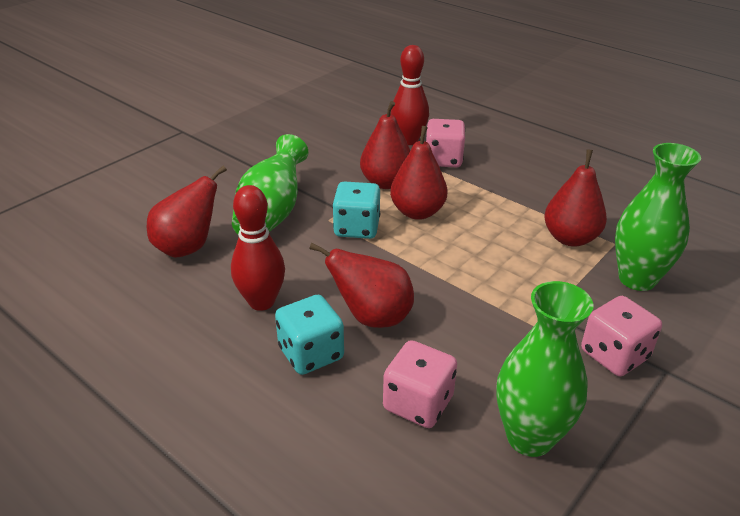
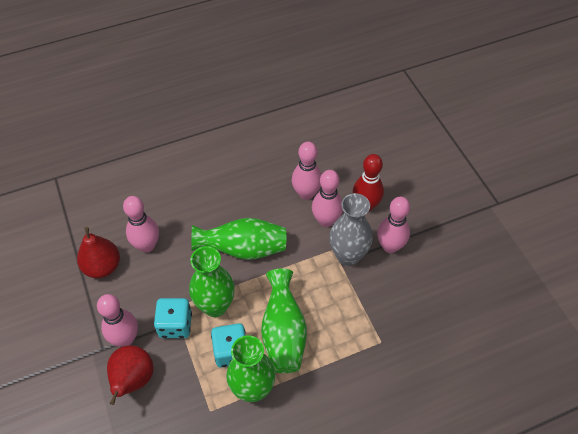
green vase: [232,134,309,234] [496,281,593,457] [615,143,701,291] = 3 -> [189,246,235,317] [192,218,286,260] [226,335,275,402] [261,268,307,373] = 4
grey vase: none = 0 -> [329,193,373,266] = 1
pink bowling pin: none = 0 -> [97,294,138,347] [123,196,159,253] [292,142,322,200] [312,170,343,227] [377,197,410,253] = 5
pink dice: [383,340,457,428] [426,119,465,167] [581,296,662,376] = 3 -> none = 0
red bowling pin: [231,185,285,311] [391,45,429,145] = 2 -> [353,154,384,211] = 1
red pear: [147,166,227,258] [309,243,414,328] [360,101,410,189] [390,126,447,220] [544,149,607,247] = 5 -> [77,227,120,278] [107,345,154,405] = 2

